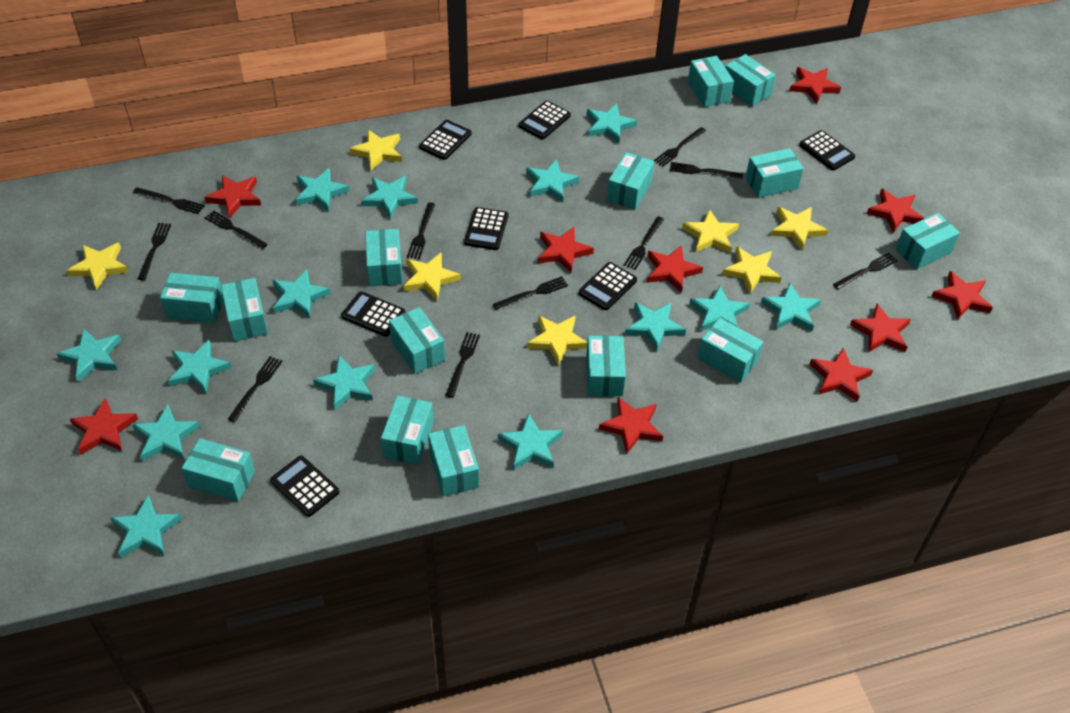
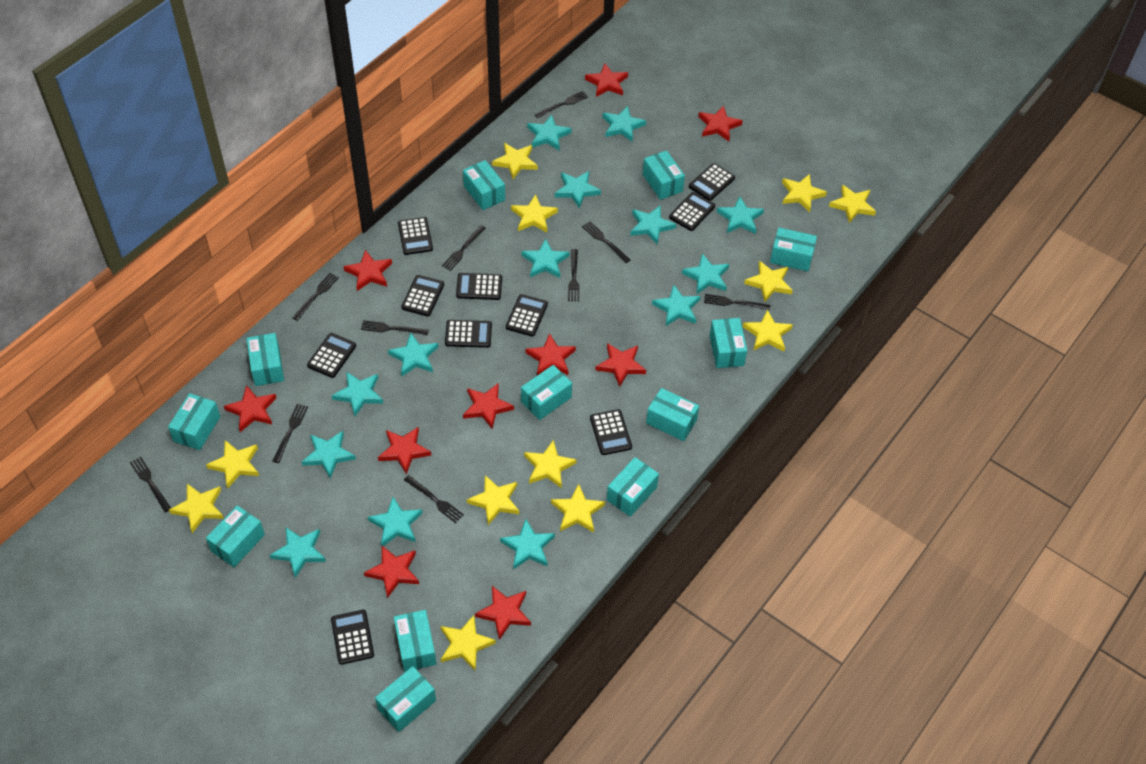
black calculator: [270,456,339,517] [341,291,406,337] [419,120,472,160] [464,207,508,250] [519,101,571,139] [579,262,637,310] [800,130,855,171] = 7 -> [307,333,356,378] [331,610,374,665] [398,217,433,255] [401,275,444,316] [445,320,492,348] [456,273,502,300] [506,294,548,337] [590,409,632,455] [669,192,715,231] [689,163,735,201] = 10
black fork: [133,187,205,214] [138,223,171,280] [205,210,268,249] [228,356,282,422] [407,203,435,259] [445,332,480,398] [493,276,568,310] [624,216,664,270] [654,127,706,167] [670,162,743,179] [833,253,898,289] = 11 -> [130,457,171,512] [273,404,308,463] [292,273,339,321] [361,320,429,335] [404,475,464,523] [442,225,485,271] [534,91,588,118] [568,249,579,301] [582,221,630,263] [704,294,770,310] = 10
turquoise box: [160,273,224,323] [182,438,255,502] [221,278,268,341] [365,229,403,286] [381,396,434,465] [389,307,445,374] [428,425,479,496] [586,336,626,396] [607,152,654,210] [688,56,734,107] [698,318,763,383] [725,54,776,107] [745,148,804,198] [896,213,960,269] = 14 -> [168,393,220,450] [206,505,265,567] [246,333,284,386] [375,666,436,732] [394,610,436,672] [463,160,505,210] [521,365,572,420] [607,457,659,517] [643,150,685,200] [646,388,699,441] [709,318,747,368] [770,227,817,271] = 12
yellow star: [67,243,129,290] [349,130,402,170] [403,252,461,301] [527,315,588,366] [682,209,739,253] [722,246,782,294] [771,207,828,250] = 7 -> [169,484,224,533] [206,440,259,488] [441,615,496,671] [467,475,519,525] [492,143,538,179] [511,194,558,232] [524,440,577,488] [551,484,605,533] [743,310,793,352] [744,261,793,302] [782,174,827,212] [829,184,876,223] = 12

